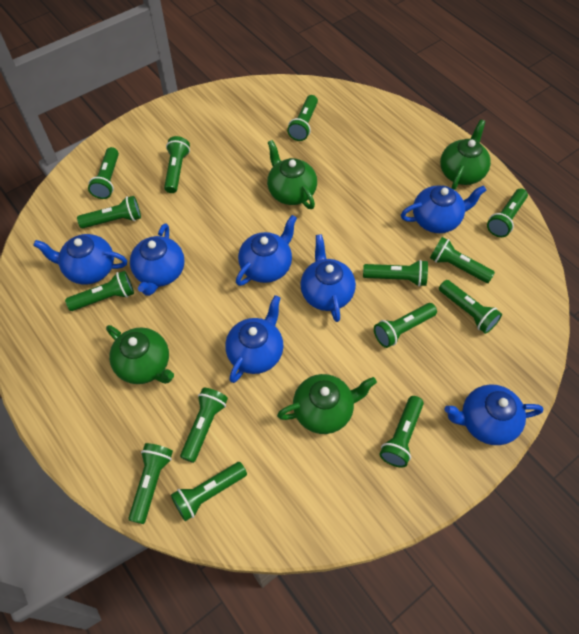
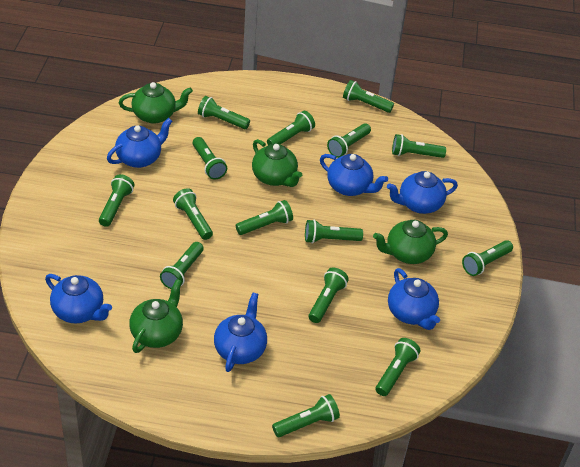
blue teapot: [33,234,127,284] [130,224,185,296] [225,295,284,383] [236,215,297,286] [300,234,356,322] [401,185,486,233] [445,384,543,445] = 7 -> [45,274,112,323] [107,118,172,168] [214,292,267,372] [320,154,388,196] [387,171,458,214] [388,268,440,330] = 6
green flashlight: [65,271,134,311] [77,196,141,228] [88,147,119,199] [128,443,173,524] [164,136,190,193] [171,462,247,521] [180,388,228,463] [287,95,318,141] [363,260,428,287] [374,303,437,348] [380,396,424,468] [430,237,495,283] [439,280,502,334] [487,188,528,237] = 14 -> [99,174,135,227] [160,242,204,289] [173,188,213,240] [193,137,227,180] [198,96,250,129] [236,200,293,235] [267,111,315,145] [272,394,340,437] [305,219,363,244] [309,267,349,323] [327,123,371,158] [343,80,394,113] [376,338,421,396] [392,134,446,158] [462,240,513,276] = 15

